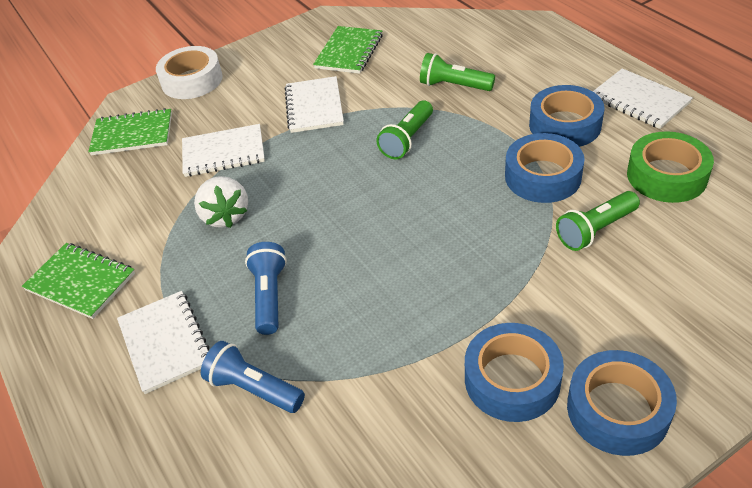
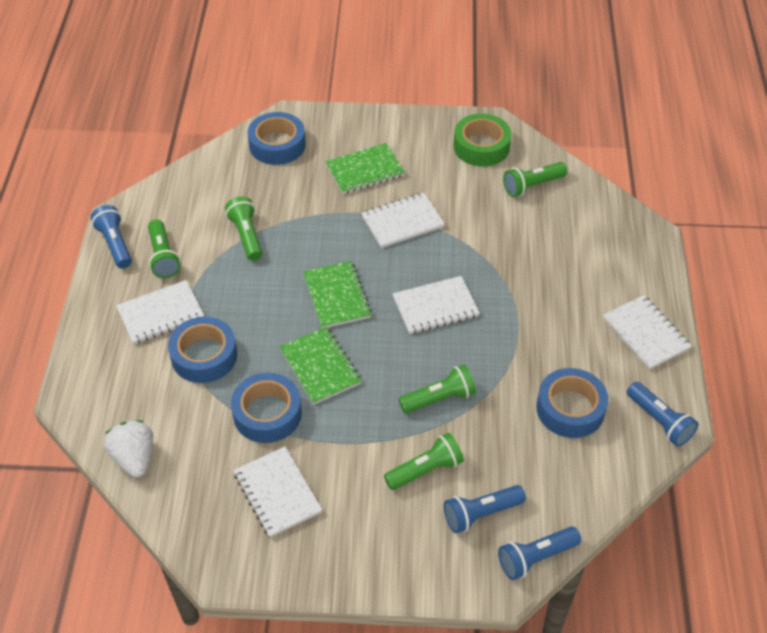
blue flashlight: [201,341,305,413] [245,242,287,335] = 2 -> [91,205,132,269] [444,485,526,533] [498,526,581,580] [627,382,698,447] = 4
green flashlight: [376,100,433,159] [420,53,495,91] [556,191,640,251] = 3 -> [148,219,180,278] [225,197,262,261] [384,433,464,490] [399,365,476,413] [503,162,568,197] = 5
white notebook: [117,291,209,394] [182,124,265,177] [285,76,344,133] [593,68,692,129] = 4 -> [116,280,204,344] [233,446,322,538] [361,193,445,248] [393,276,480,334] [603,295,691,370] = 5
white tape: [156,46,223,99] = 1 -> none = 0

